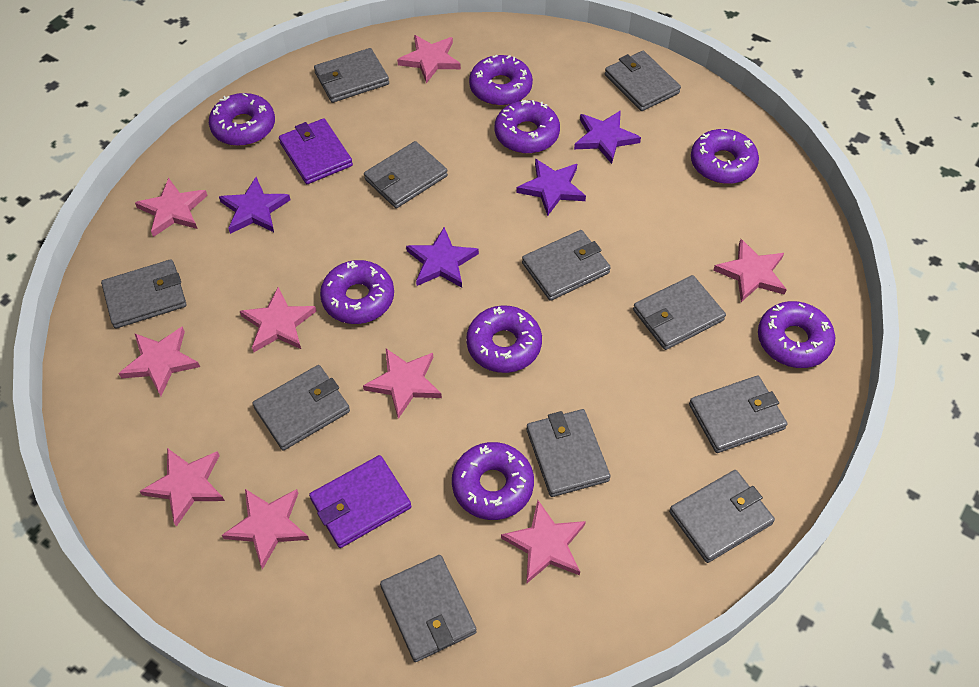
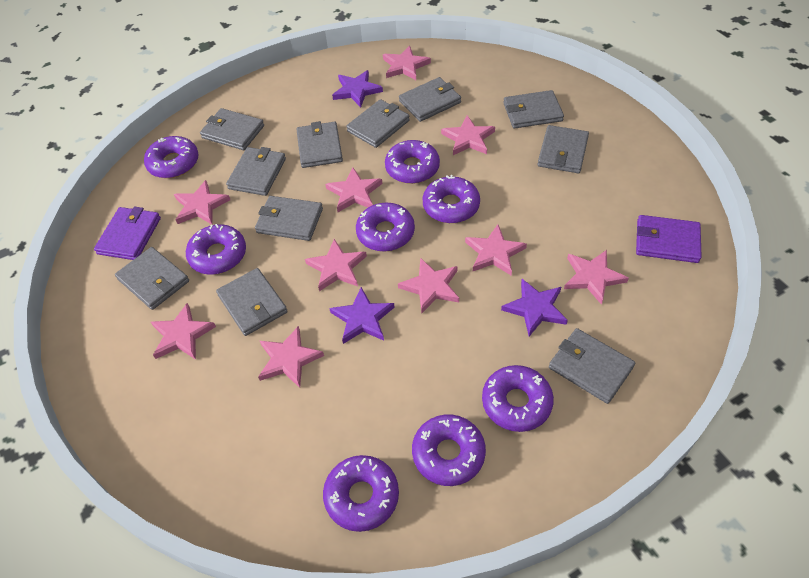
pink star: [118,327,200,396] [135,178,208,237] [140,448,225,527] [222,489,309,569] [240,287,317,352] [363,349,442,419] [397,35,461,83] [501,500,586,584] [713,239,787,302] = 9 -> [151,303,216,360] [174,180,230,225] [258,326,324,388] [305,239,367,291] [325,168,382,212] [383,46,431,80] [398,258,459,313] [441,115,495,155] [465,225,527,275] [564,250,629,305] = 10
purple star: [219,177,290,234] [406,227,479,288] [516,159,586,216] [574,110,641,164] = 4 -> [329,287,395,344] [332,70,383,107] [501,279,568,336] = 3

